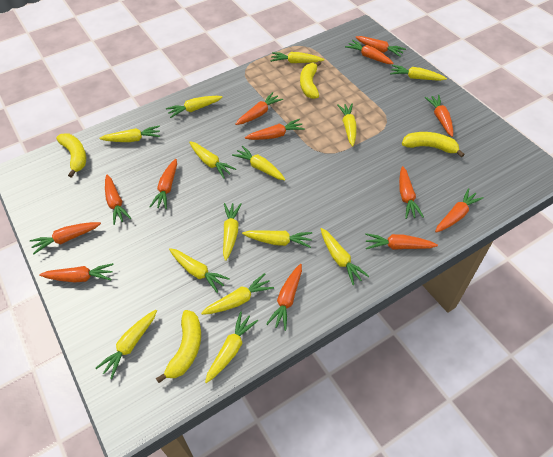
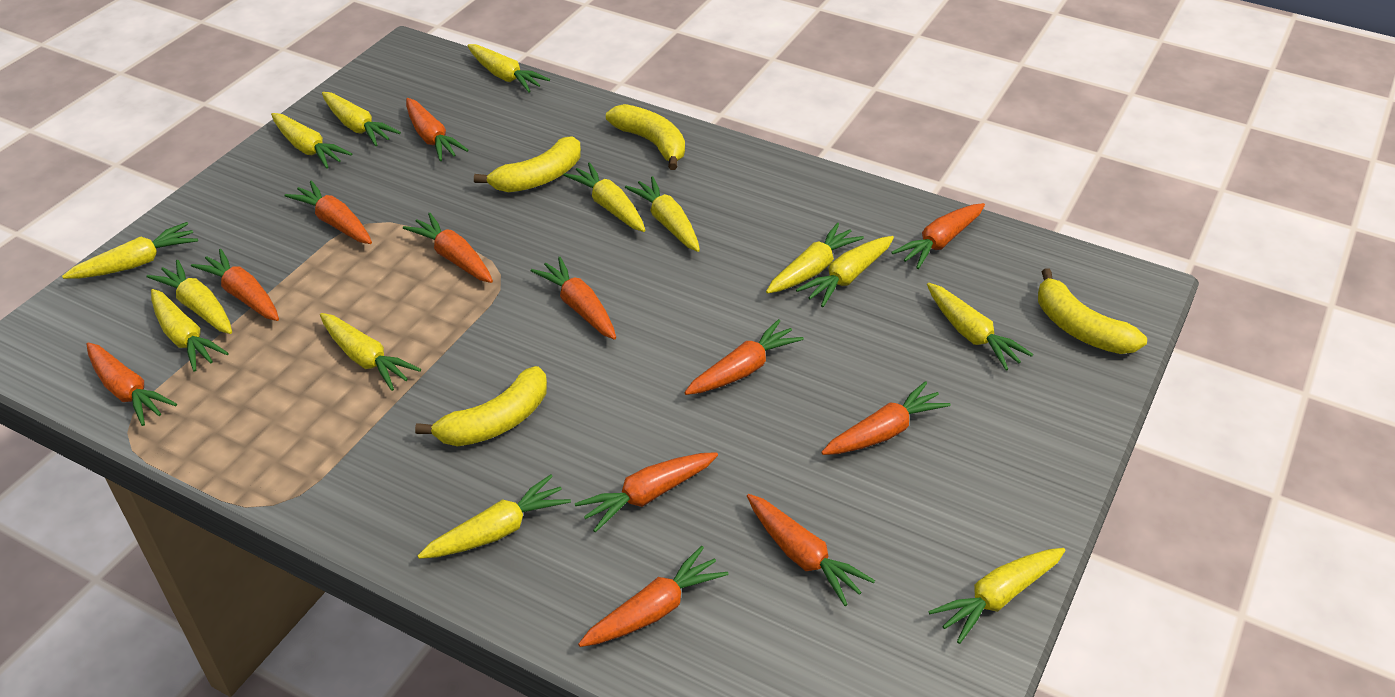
orange carrot: [30,222,101,254] [39,263,114,282] [105,175,131,225] [149,159,177,209] [235,92,283,125] [245,119,305,140] [266,264,302,331] [345,40,394,64] [355,36,406,57] [365,233,438,250] [399,166,424,219] [425,95,453,137] [435,188,483,233] = 13 -> [87,343,177,426] [191,249,279,321] [284,180,372,244] [403,213,493,283] [406,98,469,161] [531,257,616,340] [575,452,718,533] [578,546,729,647] [684,319,804,395] [747,494,875,606] [821,381,951,455] [891,203,985,269] = 12

